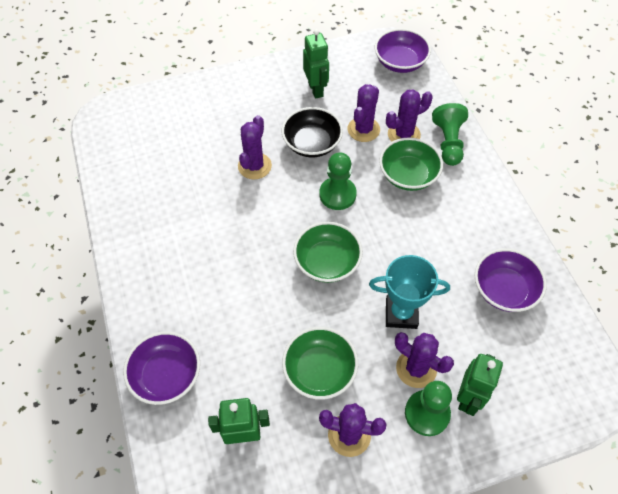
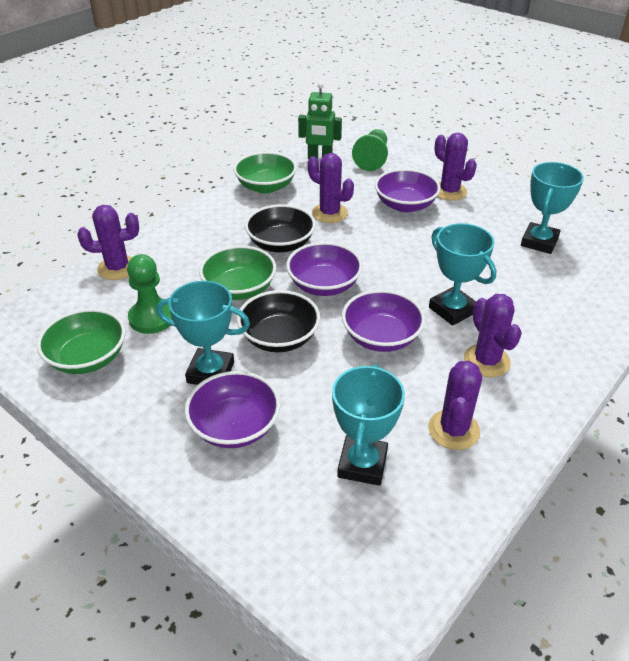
black bowl: [282,107,343,158] = 1 -> [237,290,320,352] [245,204,316,253] = 2
green pawn: [319,152,357,210] [405,381,452,436] [432,103,468,166] = 3 -> [127,254,172,334] [352,129,388,171] = 2
green robot: [208,398,270,444] [303,29,329,99] [457,354,503,416] = 3 -> [298,82,342,160] = 1
purple bowl: [123,331,200,405] [375,28,431,73] [475,248,547,312] = 3 -> [185,371,280,448] [286,242,363,296] [342,290,425,352] [375,169,441,212] = 4
turquoise trophy: [369,255,450,329] = 1 -> [156,281,250,385] [332,364,405,486] [429,223,496,326] [521,162,584,254] = 4

